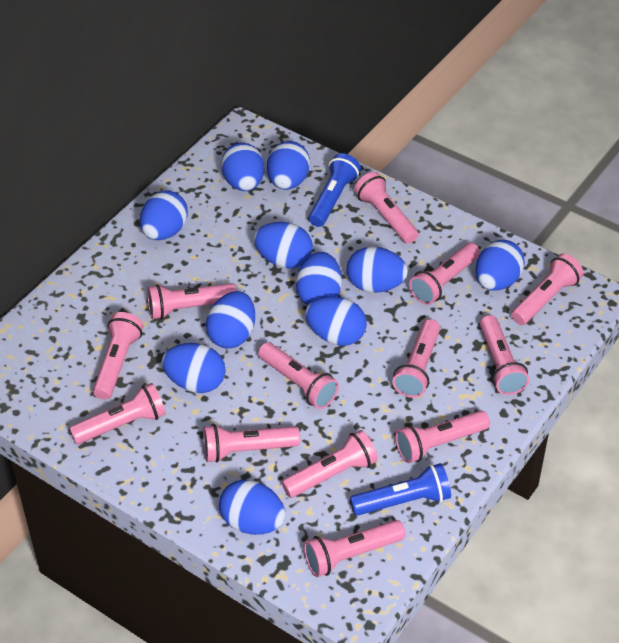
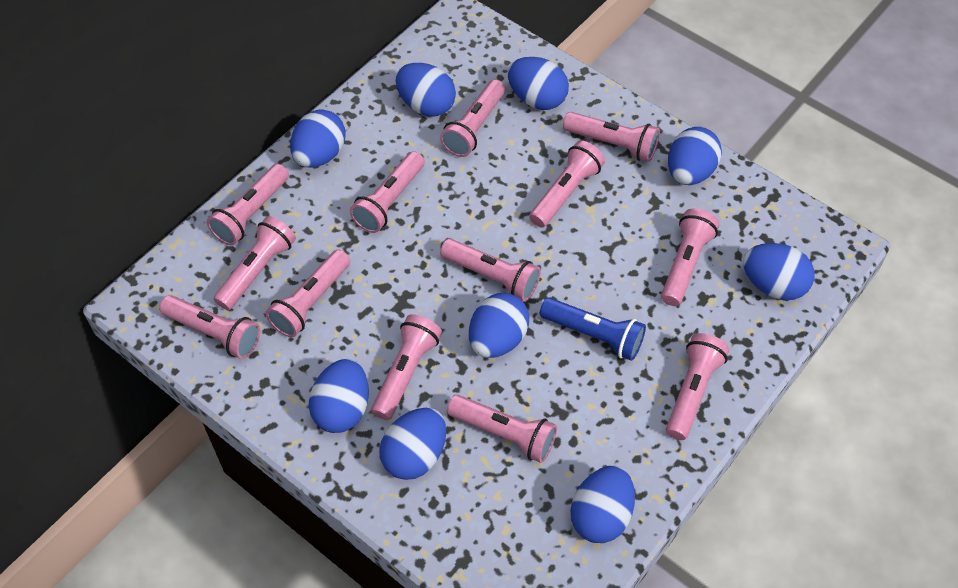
blue egg: [140,191,188,240] [162,343,226,393] [206,291,255,349] [219,479,286,535] [221,143,264,191] [254,222,313,269] [267,141,310,190] [296,252,342,305] [305,296,367,346] [347,247,408,293] [475,240,525,291] = 11 -> [290,110,345,168] [309,359,369,433] [379,408,446,480] [396,63,456,117] [469,293,529,358] [508,57,569,110] [571,466,635,543] [668,127,722,185] [743,243,815,300] = 9
blue flashlight: [309,153,361,227] [350,463,451,516] = 2 -> [540,297,646,361] = 1

